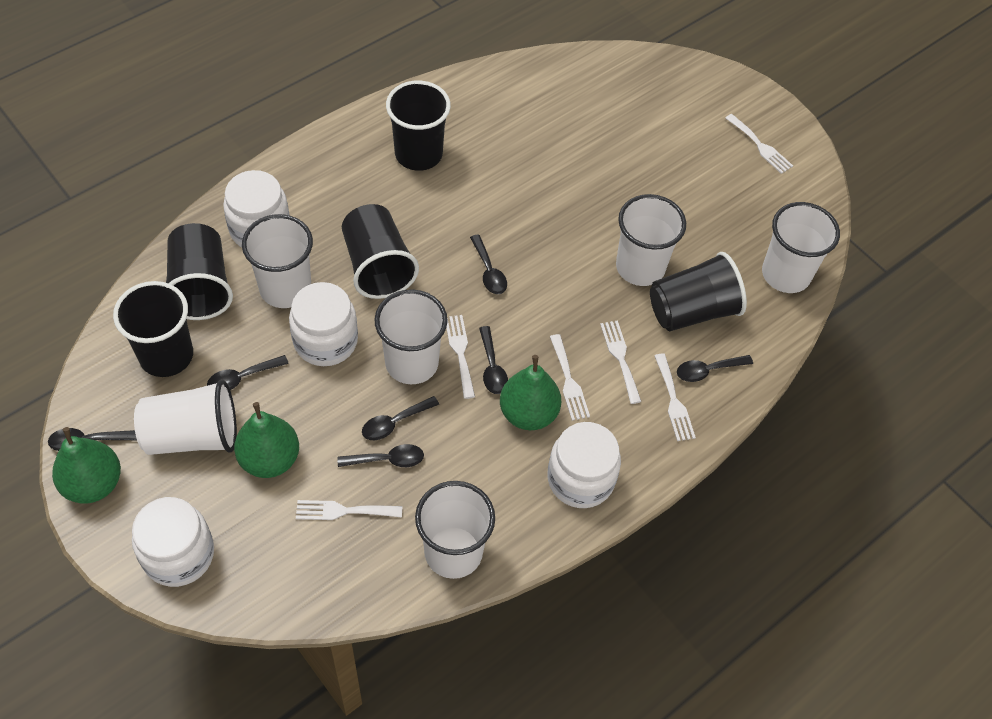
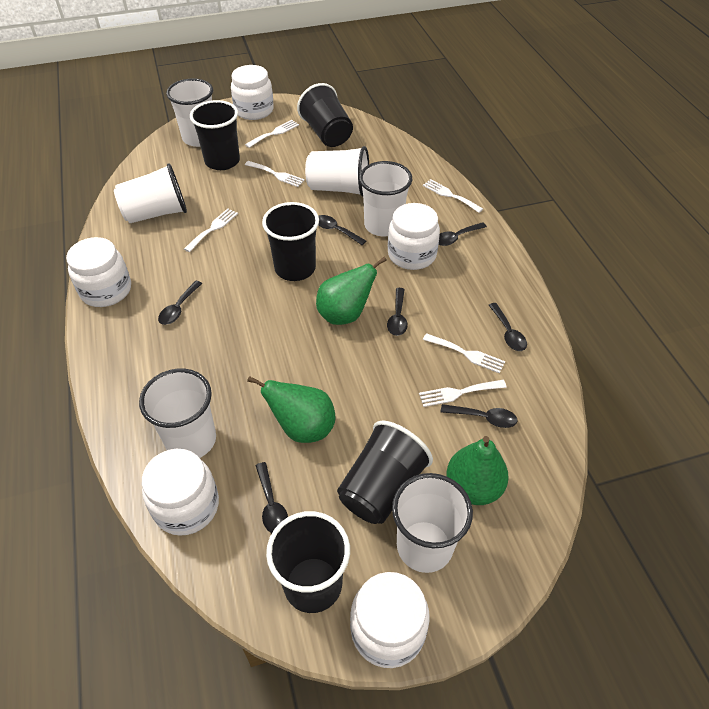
white jar: [132,497,214,587] [223,170,289,248] [289,282,358,366] [548,422,621,508] = 4 -> [66,237,131,307] [142,449,219,536] [231,65,274,120] [350,572,430,668] [388,203,440,270] = 5

